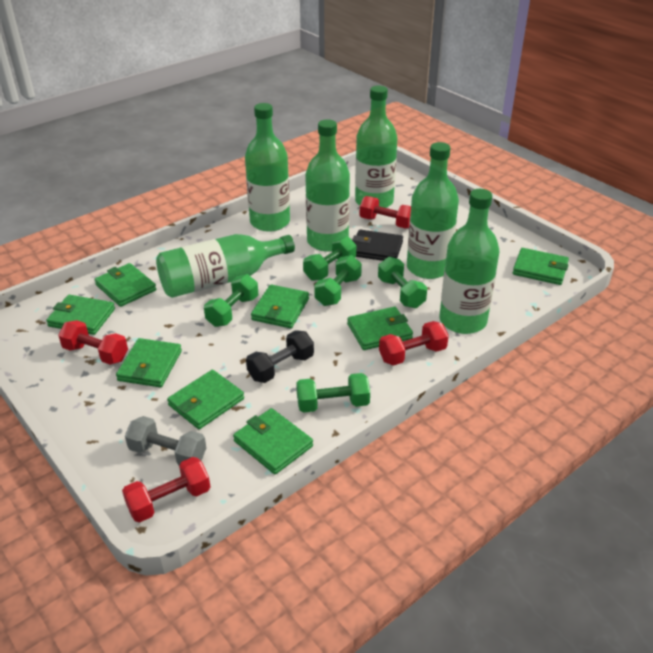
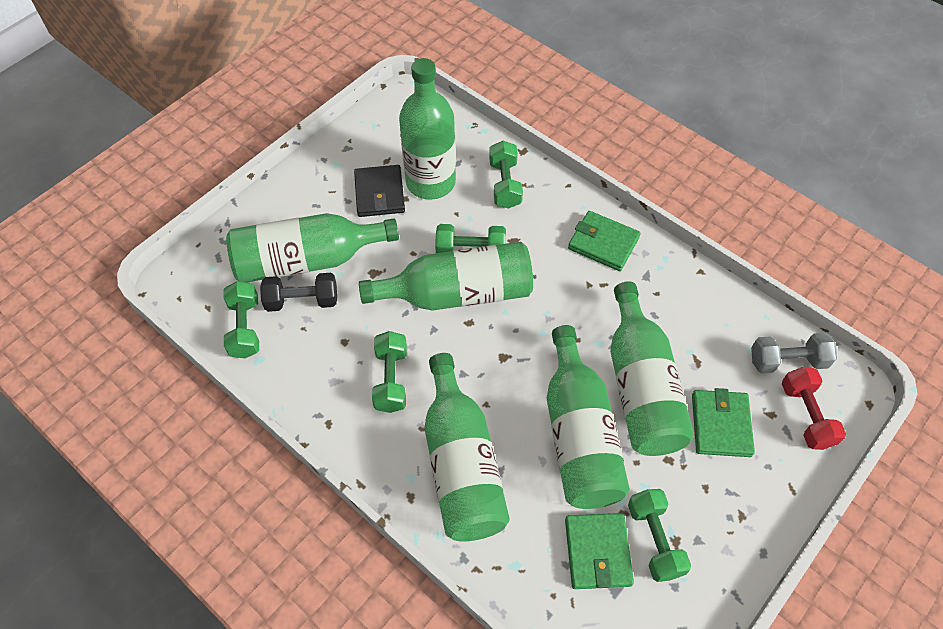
green wallet: [46,295,115,335] [95,263,156,307] [116,338,182,387] [167,370,244,429] [233,408,313,474] [251,284,309,328] [347,307,413,350] [513,248,569,285] = 8 -> [565,513,634,589] [568,211,641,271] [692,388,755,457] = 3
red dumbbell: [58,320,128,365] [122,457,210,522] [360,196,411,229] [379,321,449,366] = 4 -> [782,367,846,450] = 1

